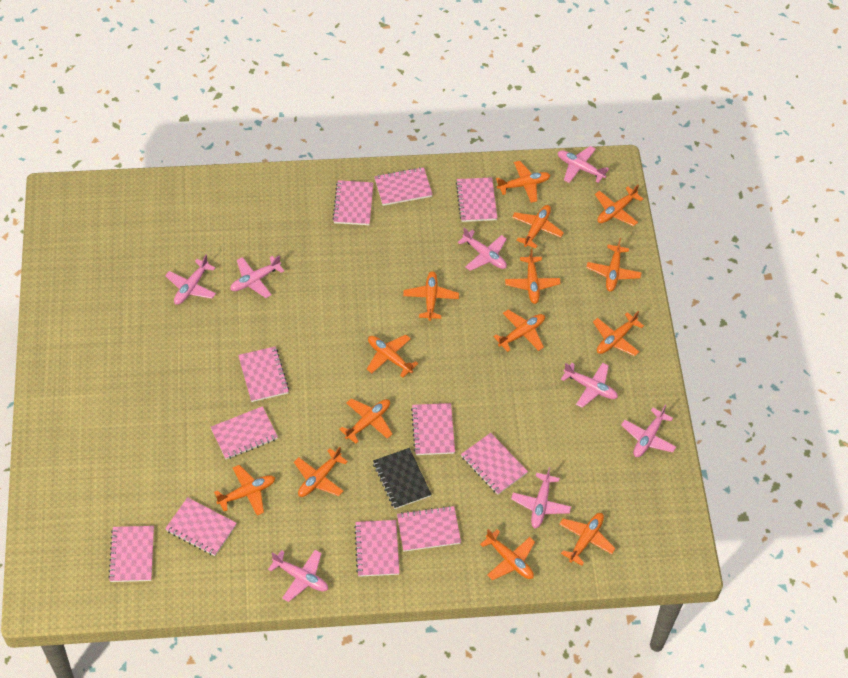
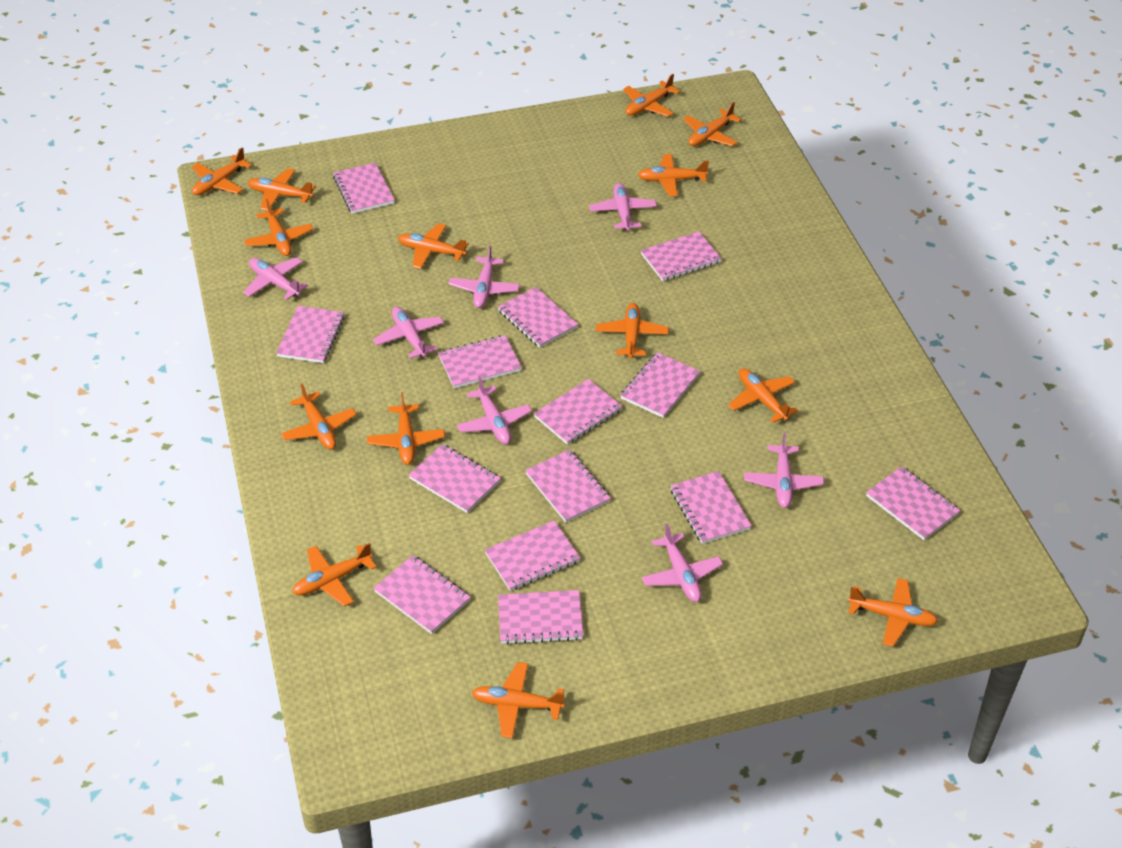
black notebook: [373,448,432,509] = 1 -> none = 0
pink notebook: [108,526,154,582] [165,497,237,556] [211,406,278,459] [238,347,289,402] [332,180,373,225] [354,520,400,577] [374,167,433,206] [397,506,461,551] [411,403,455,455] [456,177,497,222] [461,433,528,495] = 11 -> [276,306,345,363] [333,163,395,214] [374,555,471,634] [409,444,501,513] [438,335,522,389] [485,521,580,591] [498,287,578,348] [498,590,584,645] [525,450,611,523] [534,379,622,445] [620,352,700,418] [641,232,722,281] [670,471,752,544] [866,466,961,540] = 14
pink plane: [165,255,216,305] [230,255,284,298] [268,550,328,602] [458,227,507,271] [511,467,571,528] [558,146,609,183] [561,363,618,408] [621,405,676,457] = 8 -> [243,257,308,300] [373,307,444,359] [449,245,520,308] [457,376,532,444] [589,183,657,231] [642,523,723,602] [744,433,824,508] = 7

